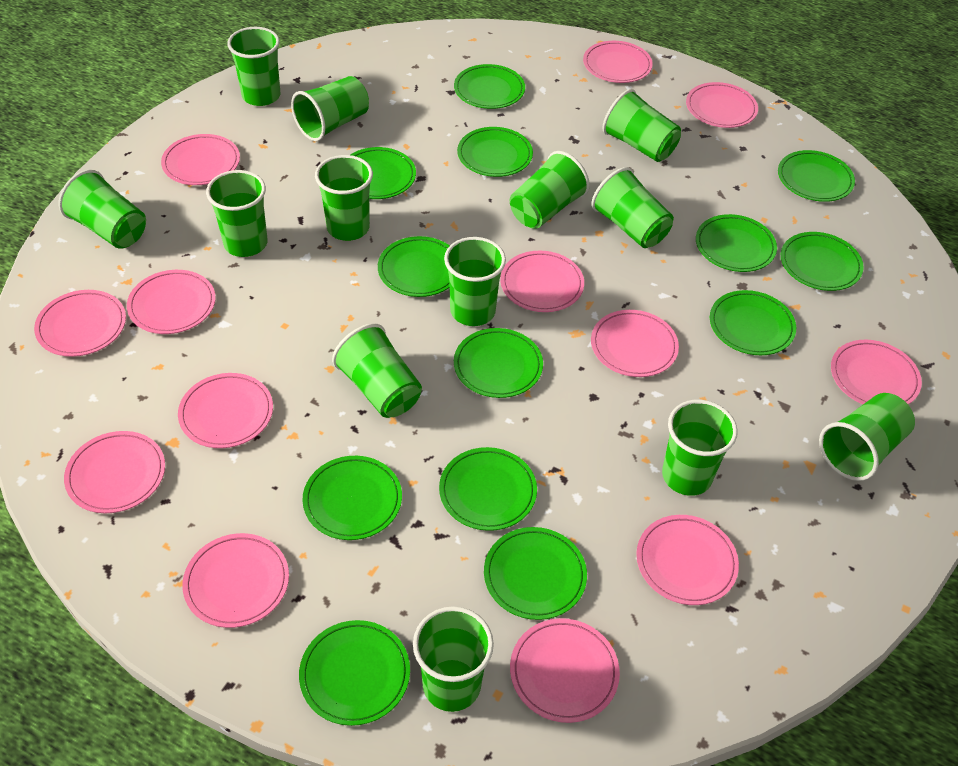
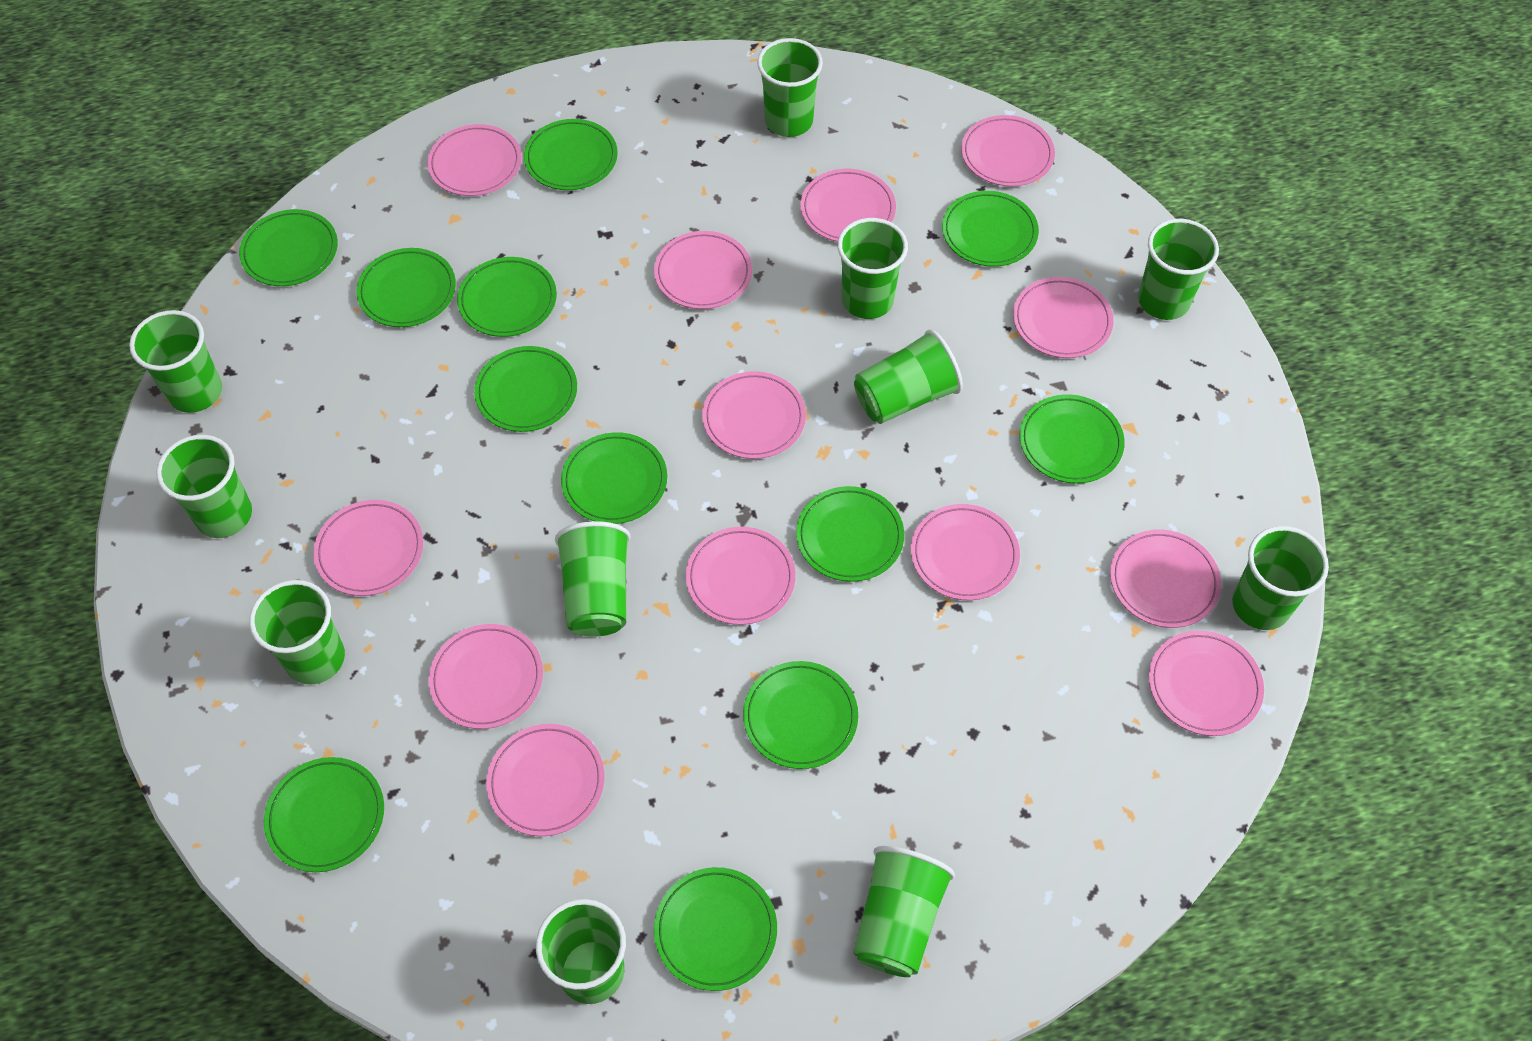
green cup: [59,170,146,249] [206,170,267,257] [227,27,281,106] [291,76,369,141] [315,155,373,241] [332,323,422,418] [413,606,494,712] [444,237,506,326] [510,151,590,229] [592,167,674,248] [603,89,681,162] [662,400,738,496] [819,393,915,481] = 13 -> [129,310,222,413] [156,435,252,538] [249,580,345,685] [536,899,626,1004] [555,521,631,637] [757,38,823,137] [837,218,908,319] [853,846,955,977] [854,329,963,424] [1138,219,1219,320] [1232,526,1329,630] = 11
green plate: [299,620,410,726] [302,456,402,540] [350,147,416,199] [378,236,450,297] [439,447,537,531] [454,64,525,109] [454,328,543,398] [457,127,533,177] [484,527,587,620] [696,214,777,272] [710,290,796,355] [778,150,855,202] [781,232,864,291] = 13 -> [239,209,338,286] [264,757,384,872] [356,248,456,327] [457,257,557,337] [474,346,577,432] [524,119,618,190] [561,432,667,524] [654,867,777,991] [743,661,858,769] [796,486,904,582] [942,191,1039,267] [1019,394,1125,484] = 12

